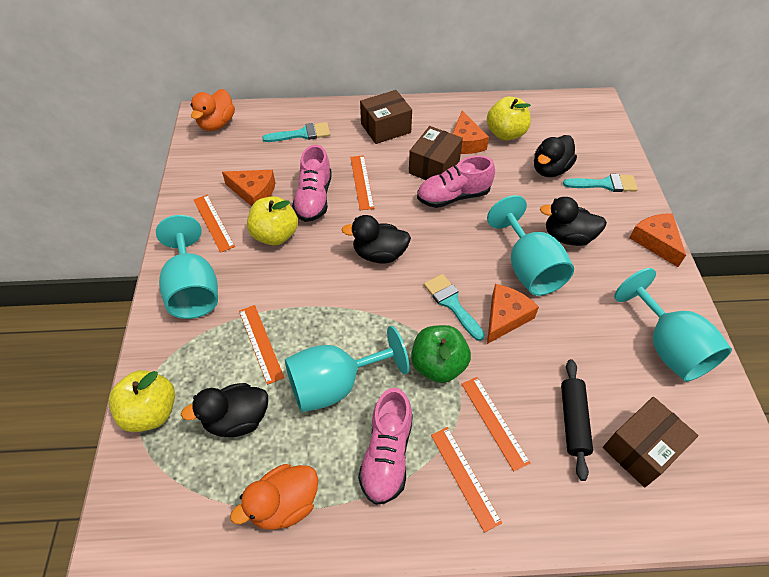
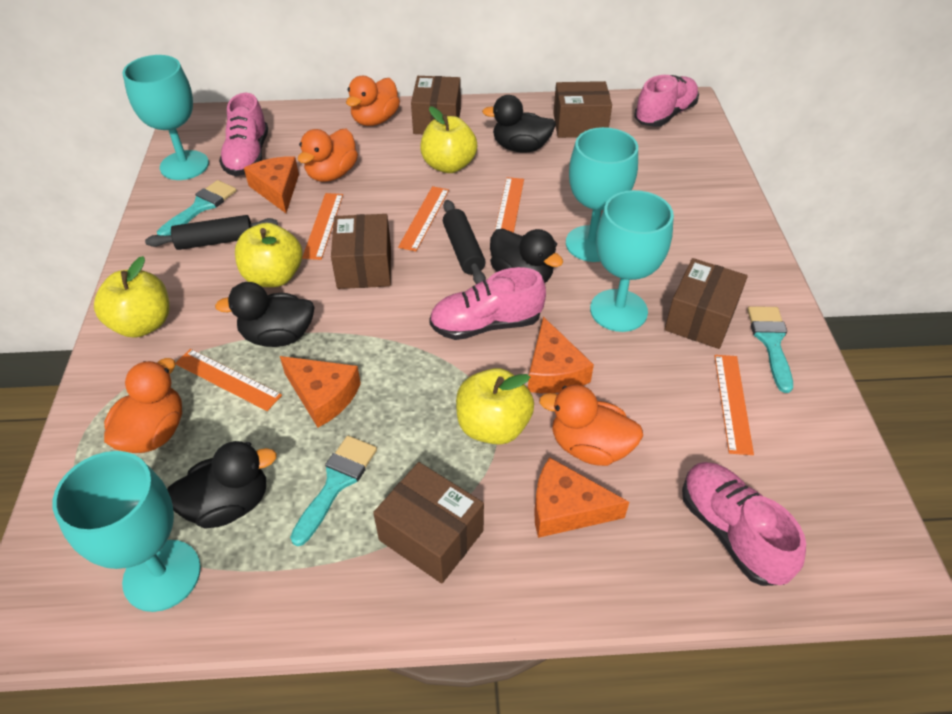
black rolling pin: [561,359,593,481] = 1 -> [145,215,278,250] [443,200,486,284] = 2
brown box: [360,90,412,144] [409,126,463,180] [603,397,698,487] = 3 -> [331,214,391,289] [373,462,484,583] [411,76,461,134] [553,81,612,138] [664,258,748,349] = 5
green apple: [411,325,471,383] = 1 -> none = 0
orange duck: [191,89,235,131] [230,464,318,530] = 2 -> [104,358,182,453] [298,129,358,182] [346,76,400,126] [539,385,643,466] = 4
pink shoe: [292,145,332,222] [358,388,413,505] [417,156,495,208] = 3 -> [219,93,268,176] [429,267,546,340] [635,75,699,127] [682,462,806,586] = 4
yellow apple: [108,370,175,432] [247,196,298,245] [487,96,531,141] = 3 -> [94,256,170,338] [235,223,303,287] [420,106,477,173] [456,368,534,445] = 4

